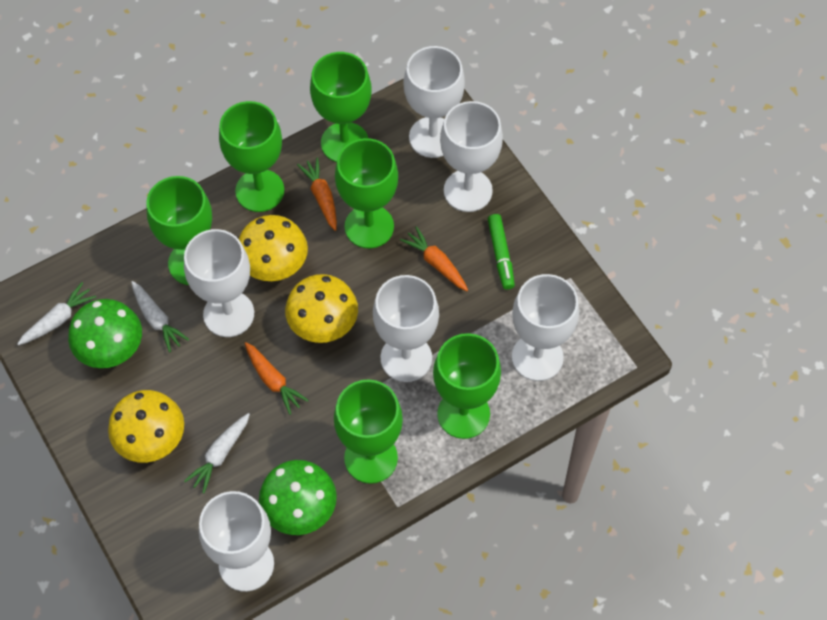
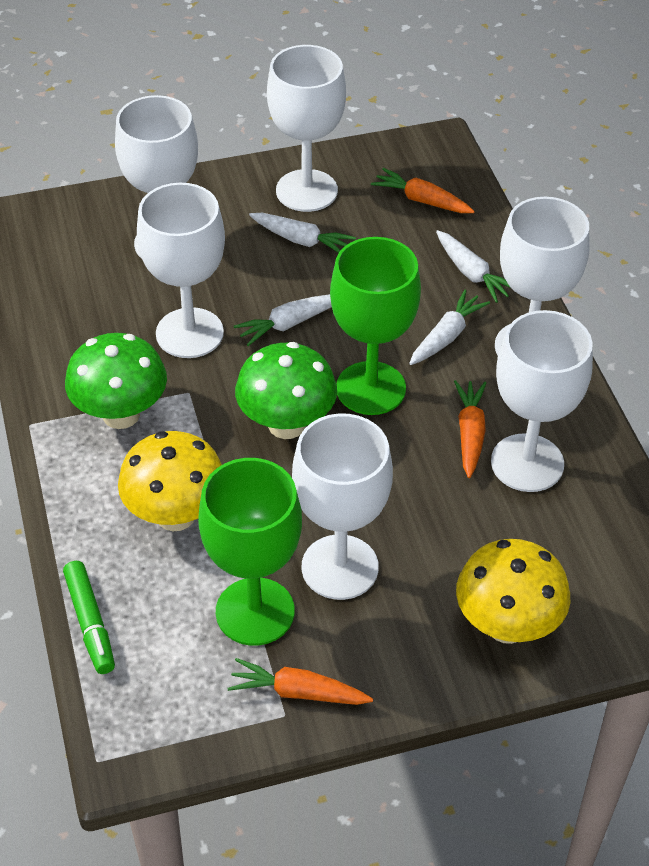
green goblet: [146,176,212,285] [219,101,284,212] [310,52,371,162] [334,379,403,484] [335,138,398,249] [433,333,501,439] = 6 -> [198,458,302,646] [330,237,421,415] = 2
white carrot: [17,282,96,345] [131,281,189,353] [184,413,250,493] = 3 -> [234,294,332,346] [249,213,356,253] [409,290,490,365] [436,230,512,303] = 4
yellow mushroom: [108,390,184,463] [239,215,308,281] [285,274,358,343] = 3 -> [118,431,222,531] [456,539,570,644] = 2

